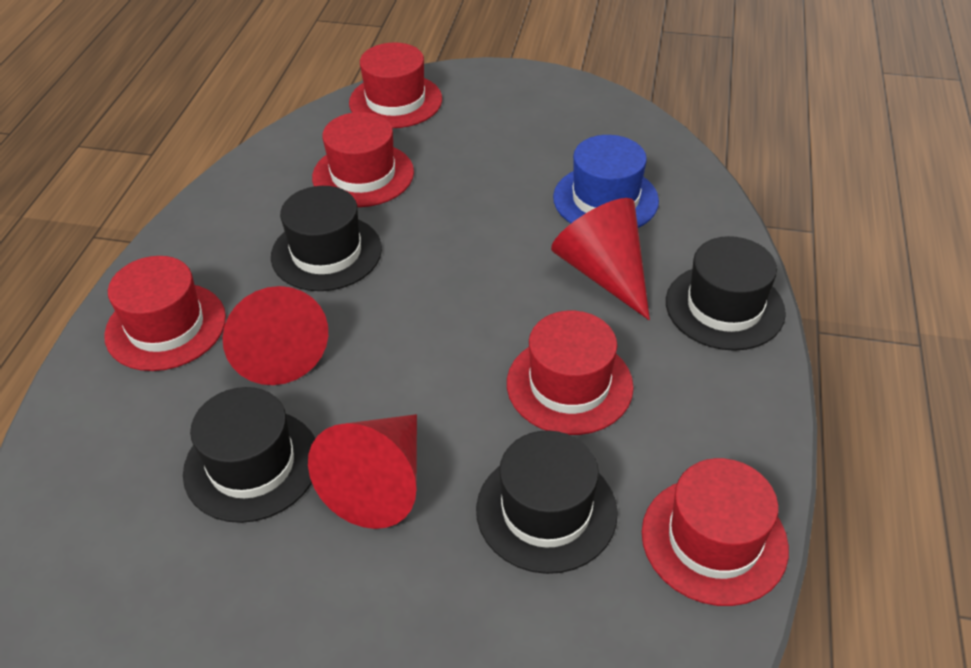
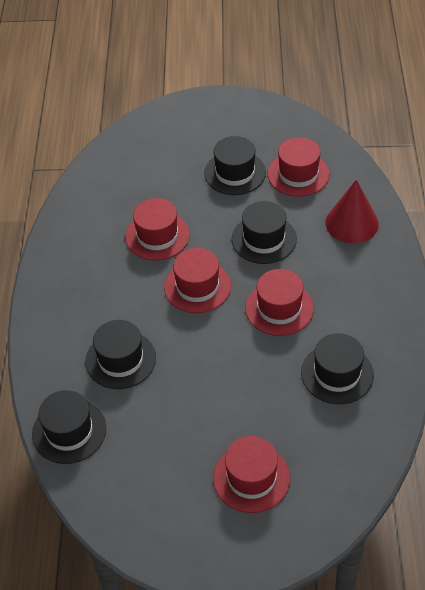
black hat: [183,387,315,523] [271,186,382,291] [476,430,618,574] [666,236,786,351] = 4 -> [32,390,106,464] [86,320,156,389] [204,136,266,195] [232,201,297,264] [301,333,374,404] = 5
blue hat: [553,135,659,228] = 1 -> none = 0
red cone: [222,286,328,385] [308,414,417,529] [551,198,650,320] = 3 -> [325,179,379,243] = 1

